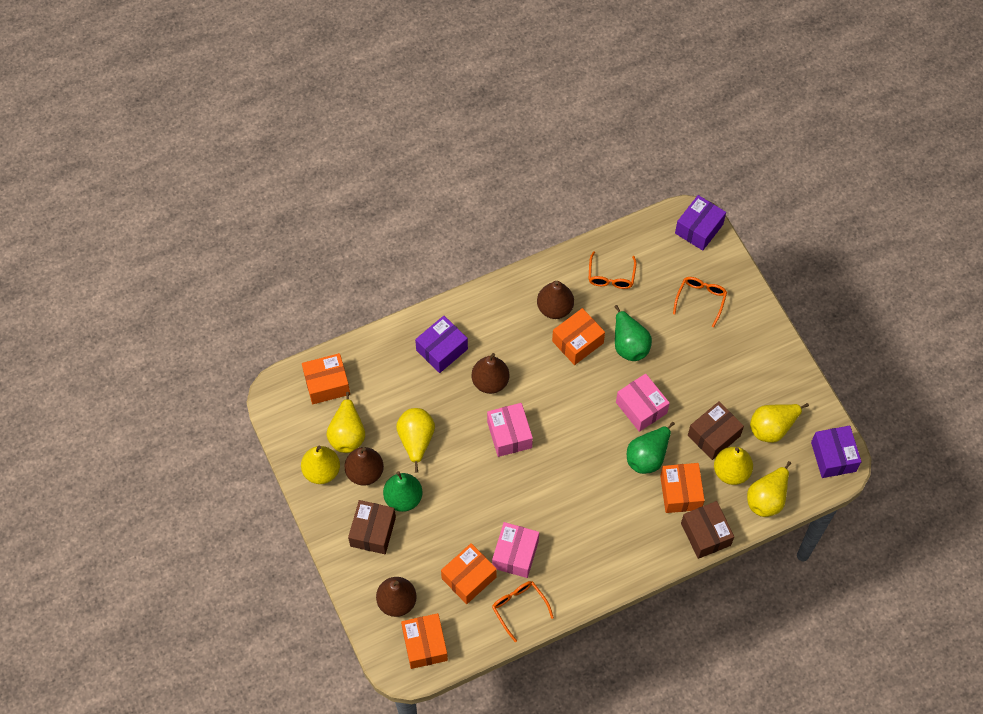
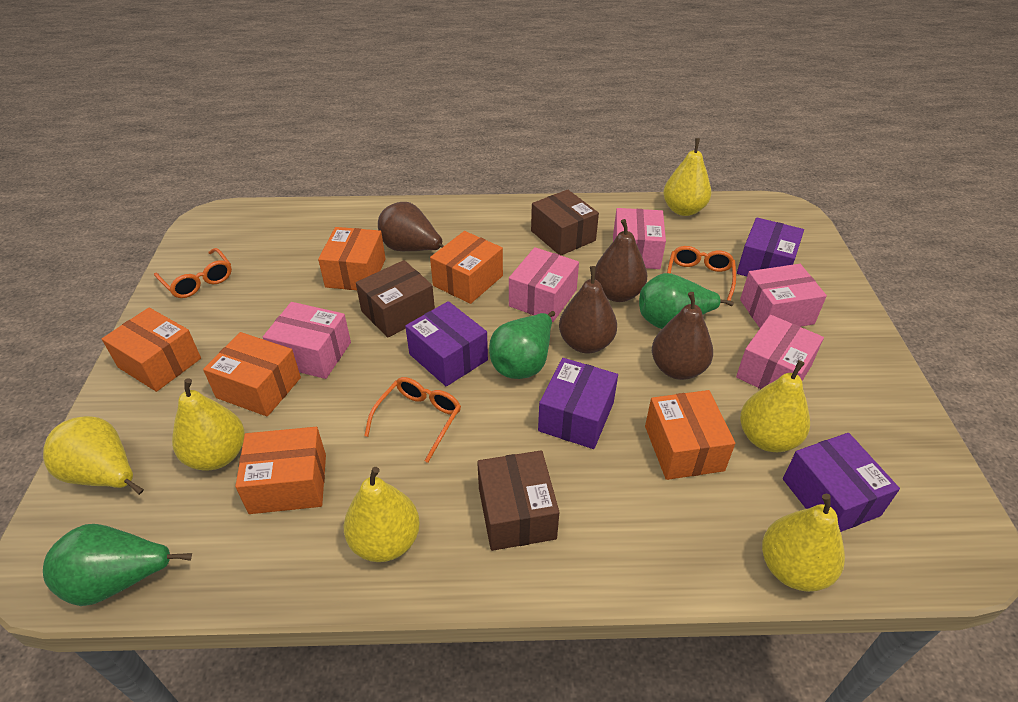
orange box: [302,353,350,404] [401,613,448,669] [441,543,497,604] [552,308,605,365] [660,463,705,513] = 5 -> [102,308,201,392] [203,332,301,417] [235,427,326,514] [318,227,386,290] [430,231,503,304] [645,390,735,480] = 6
pink box: [487,403,533,457] [492,522,539,578] [616,374,670,432] = 3 -> [263,302,351,379] [509,247,579,322] [613,208,666,269] [736,315,824,389] [740,264,827,328] = 5
purple box: [415,316,468,373] [675,195,726,251] [811,426,861,478] = 3 -> [405,301,488,386] [538,358,618,449] [737,217,804,277] [783,433,900,532] = 4

